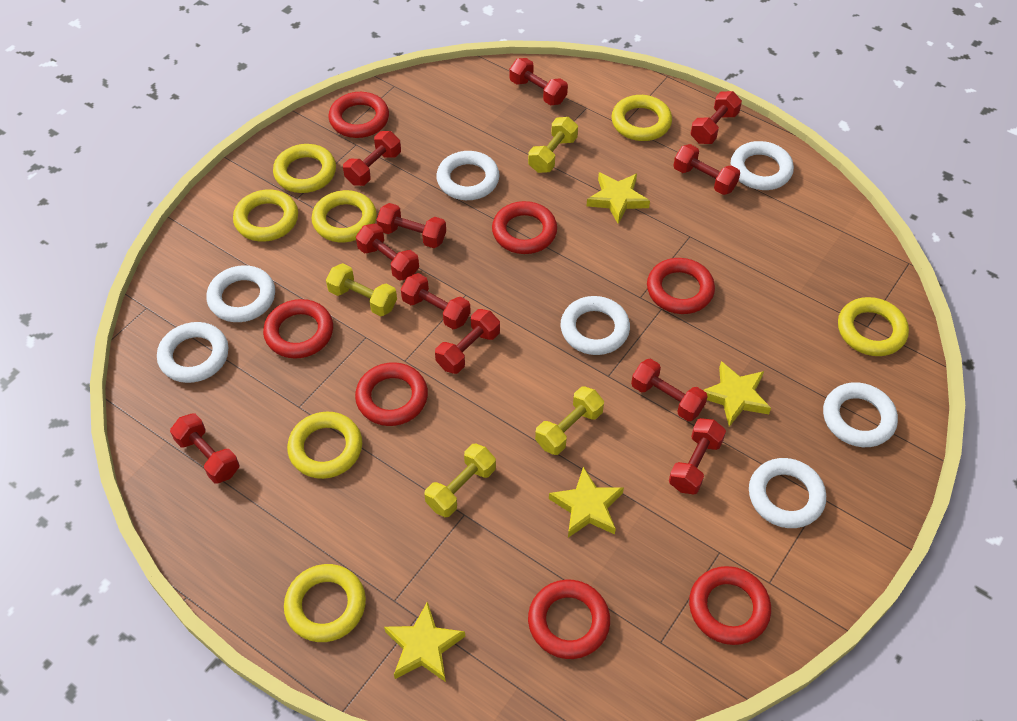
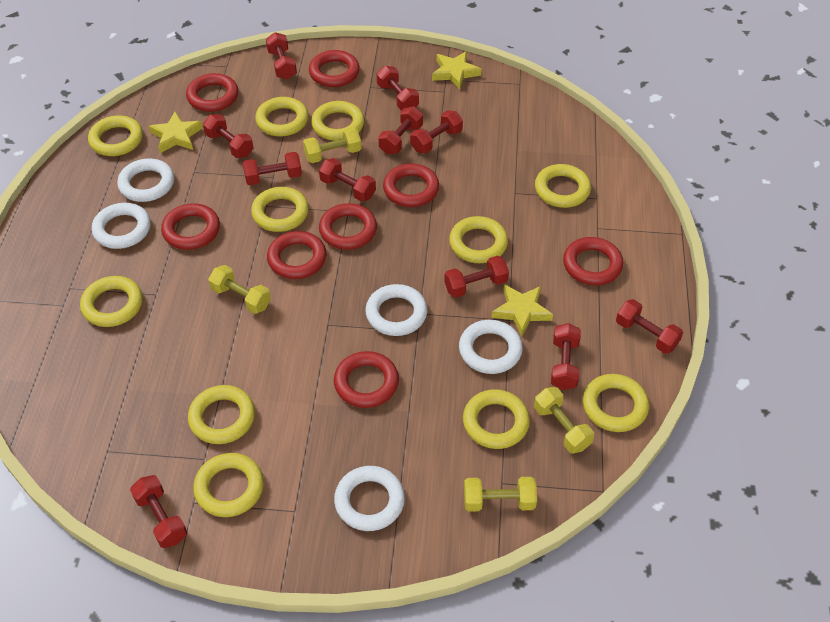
red ring: [263,299,333,358] [329,92,389,138] [355,362,428,426] [492,201,557,254] [528,580,610,659] [647,258,715,314] [689,566,771,645] = 7 -> [161,203,220,250] [186,73,238,112] [267,231,326,279] [309,50,360,87] [319,203,377,250] [334,351,399,408] [383,163,439,207] [563,237,623,285] = 8
white ring: [157,322,229,383] [207,265,275,322] [436,151,499,200] [561,296,630,355] [731,141,794,190] [749,458,826,528] [823,382,898,447] = 7 -> [92,203,151,249] [118,159,174,202] [334,466,405,531] [365,284,428,336] [459,320,523,374] = 5
yellow ring: [233,190,298,242] [273,144,336,193] [284,564,366,642] [287,411,362,479] [312,190,377,242] [611,95,672,141] [838,297,909,356] = 7 -> [80,276,143,327] [88,115,143,156] [188,385,255,444] [193,453,264,517] [251,187,309,232] [255,97,309,136] [311,101,365,141] [449,216,508,263] [463,389,530,449] [535,164,591,208] [583,374,649,432] = 11
yellow star: [384,601,465,682] [549,467,624,538] [587,172,650,224] [703,361,771,427] = 4 -> [149,111,203,153] [432,51,482,90] [491,284,553,336] = 3

